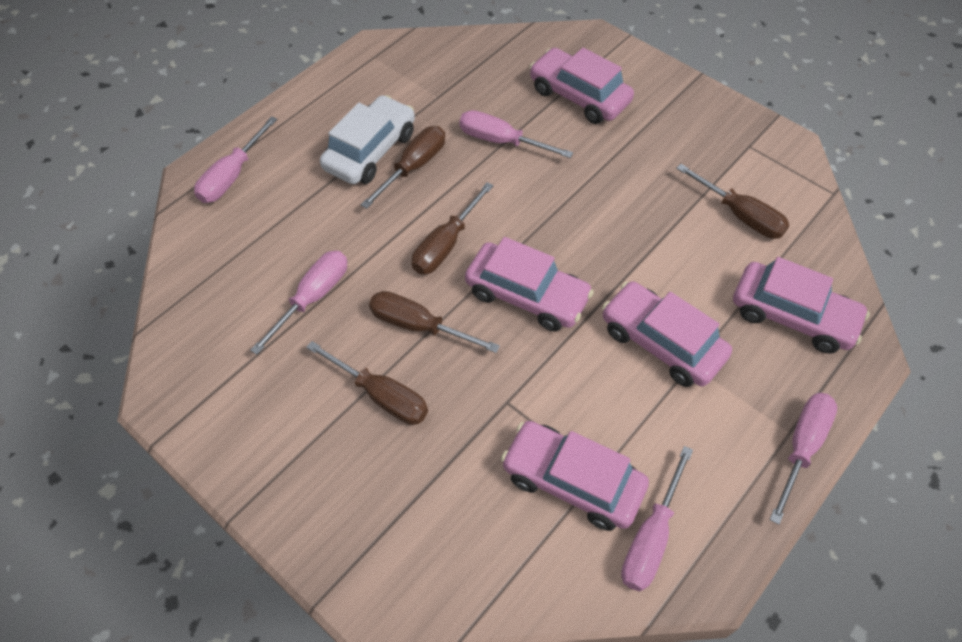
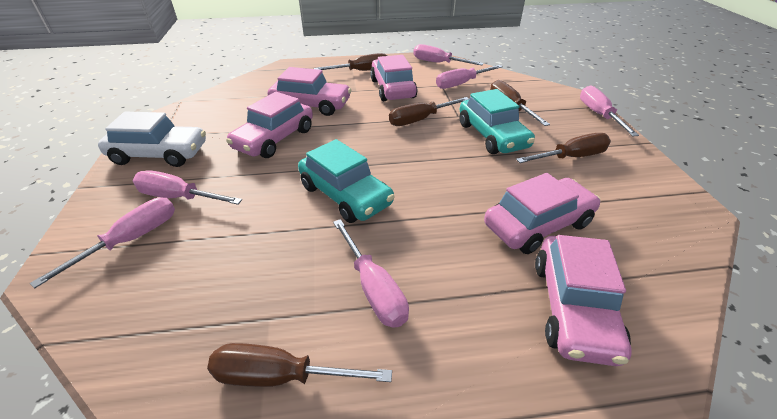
pink screwdriver: [194,116,277,203] [250,251,347,355] [459,110,573,158] [621,446,693,592] [769,393,837,525] = 5 -> [30,197,175,289] [133,170,242,205] [333,219,409,328] [413,44,484,65] [436,65,503,89] [580,85,639,136] = 6
turquoise car: none = 0 -> [298,139,395,223] [459,89,535,154] = 2

